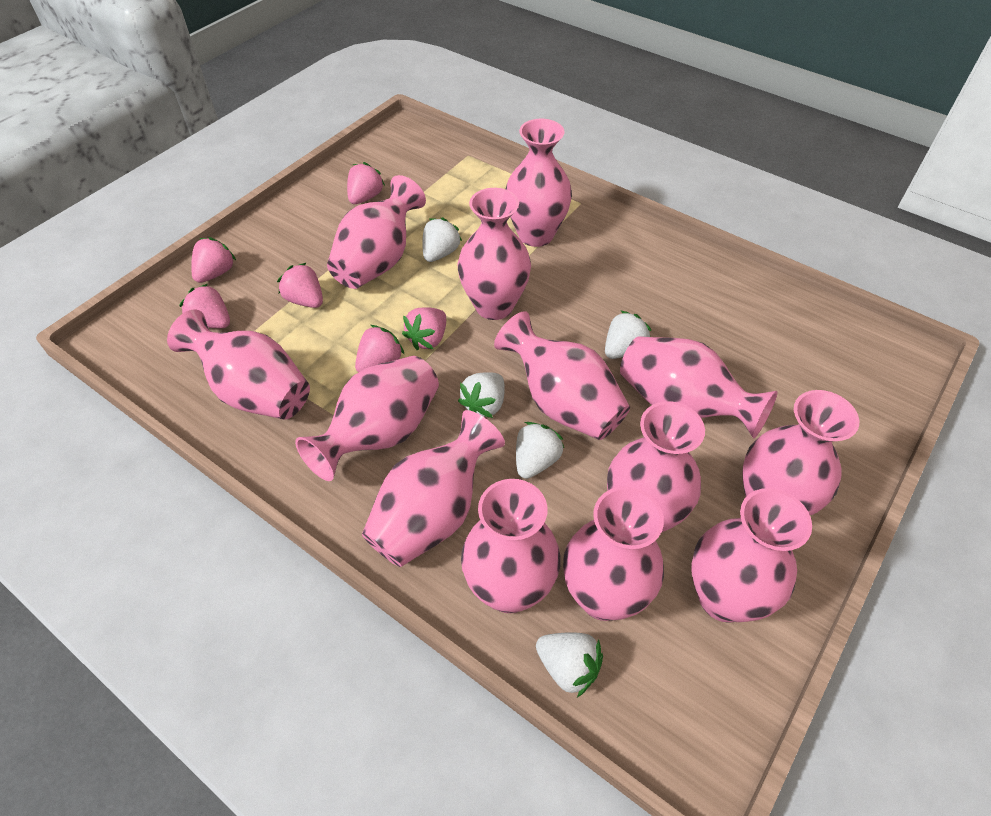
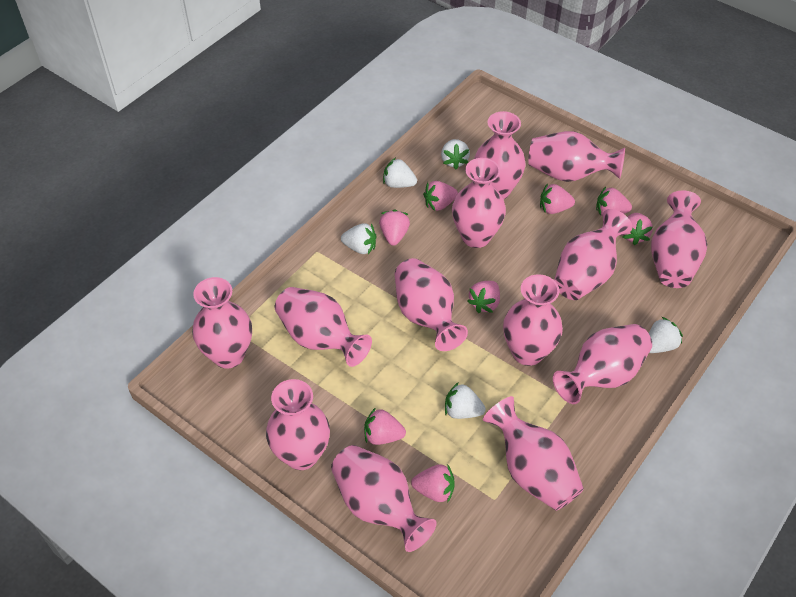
pink strawberry: [179,284,230,328] [191,237,236,283] [277,263,323,308] [347,162,385,204] [355,325,405,373] [402,307,446,350] = 6 -> [364,407,406,445] [379,210,410,246] [411,464,455,503] [423,181,458,211] [467,281,500,313] [540,183,575,214] [596,187,632,216] [622,213,653,245] = 8

